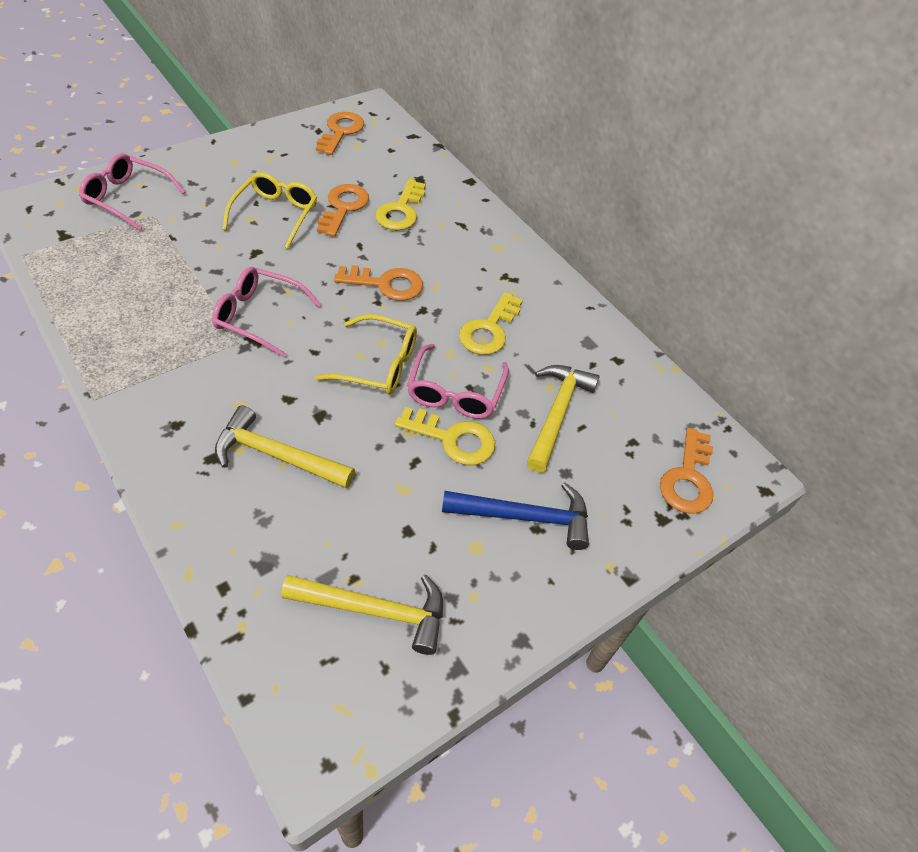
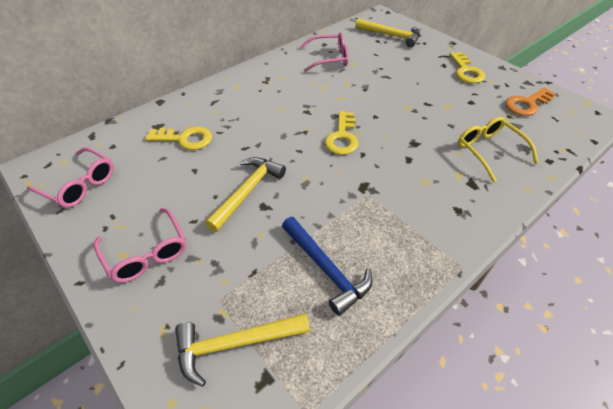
orange key: [316,112,364,155] [317,184,369,237] [334,265,423,301] [660,428,713,514] = 4 -> [505,87,556,116] = 1
yellow glasses: [222,172,317,249] [315,314,417,395] = 2 -> [458,117,539,182] = 1

